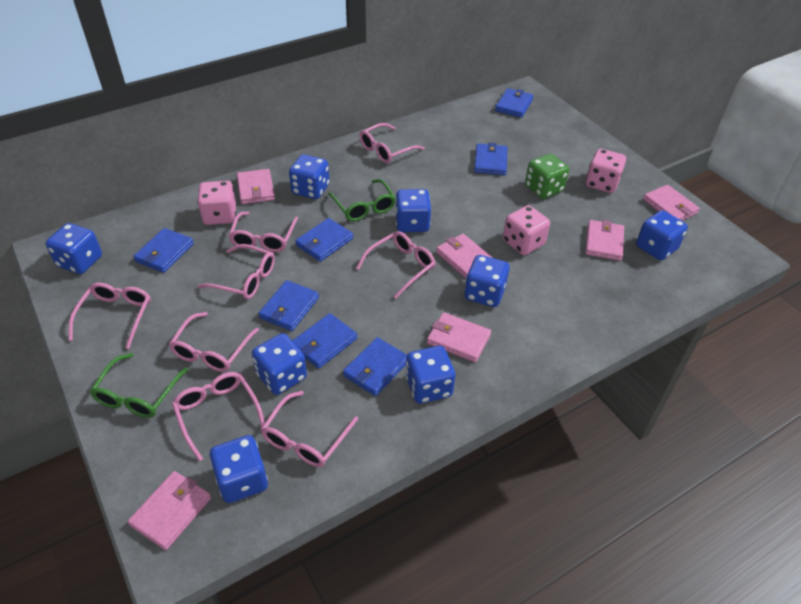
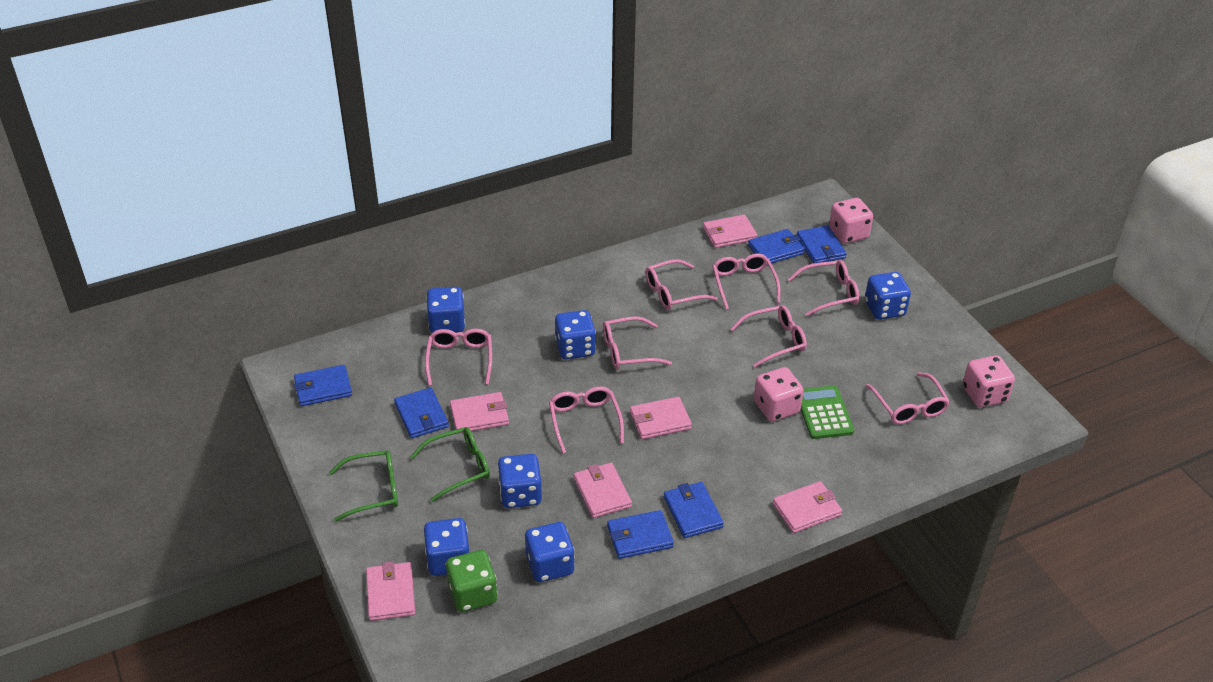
blue dice: [46,223,102,274] [210,435,268,503] [252,333,307,395] [289,154,329,199] [395,189,431,232] [405,346,455,404] [465,255,510,307] [636,210,688,260] = 8 -> [423,518,469,576] [426,287,465,333] [498,454,542,508] [525,522,575,582] [555,310,596,359] [865,272,911,320] = 6
blue wallet: [133,228,194,273] [259,280,319,331] [292,313,357,369] [295,218,353,262] [343,337,407,396] [474,143,507,175] [495,88,534,118] = 7 -> [294,365,352,406] [394,388,449,438] [607,510,674,559] [664,482,724,538] [748,229,805,265] [797,225,847,264] = 6
green calculator: none = 0 -> [801,386,854,439] = 1

